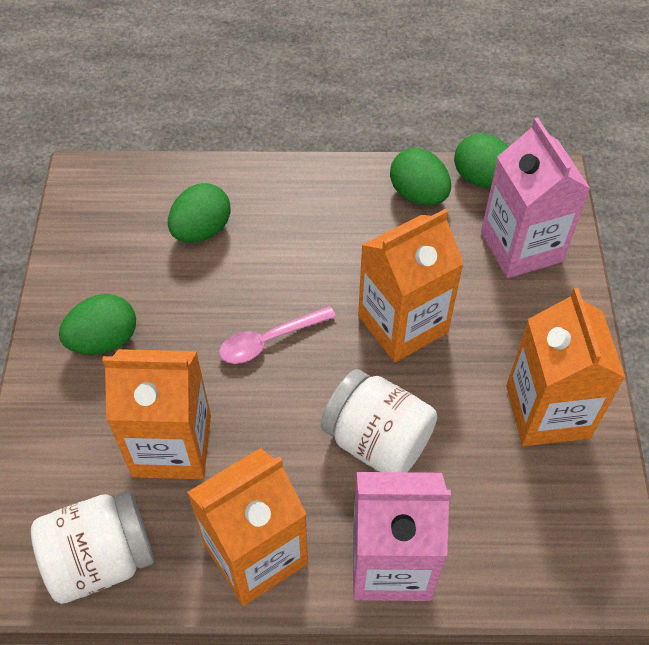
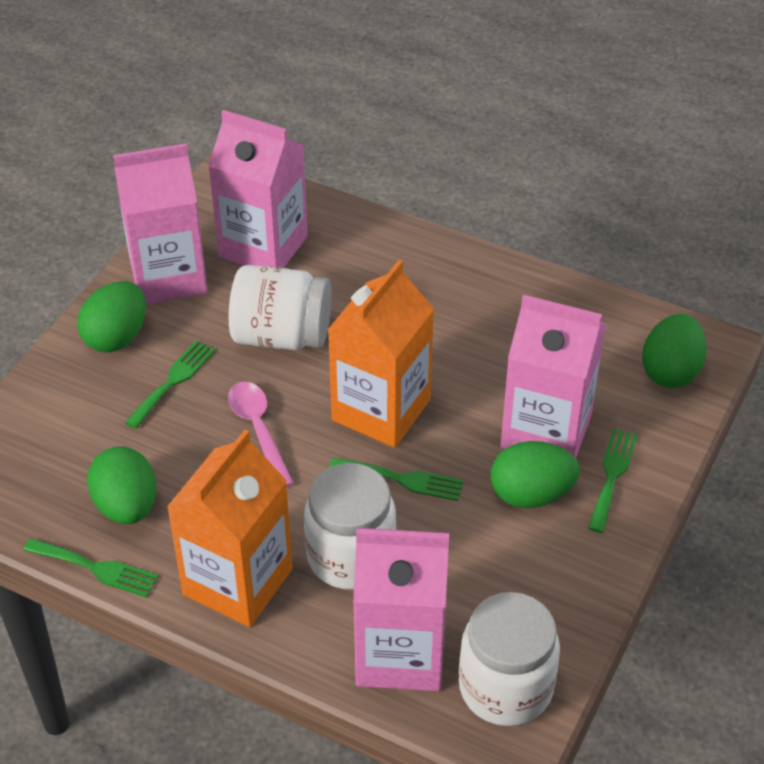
green fork: none = 0 -> [23,538,159,598] [124,341,215,429] [329,458,464,501] [588,428,638,533] = 4
orange carton: [102,349,211,480] [187,448,308,606] [358,209,464,362] [506,288,626,446] = 4 -> [167,429,293,627] [328,260,434,448] = 2
pink carton: [353,472,451,601] [481,118,591,278] = 2 -> [113,143,208,305] [208,110,308,268] [353,528,449,691] [501,295,606,459] = 4
white jar: [31,490,154,604] [321,369,437,472] = 2 -> [229,265,332,350] [304,463,396,590] [459,592,560,726] = 3

